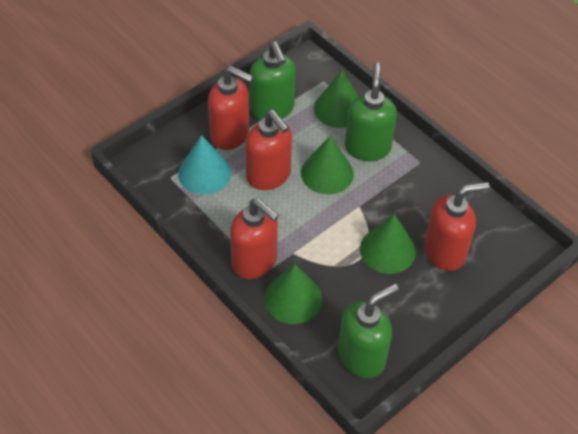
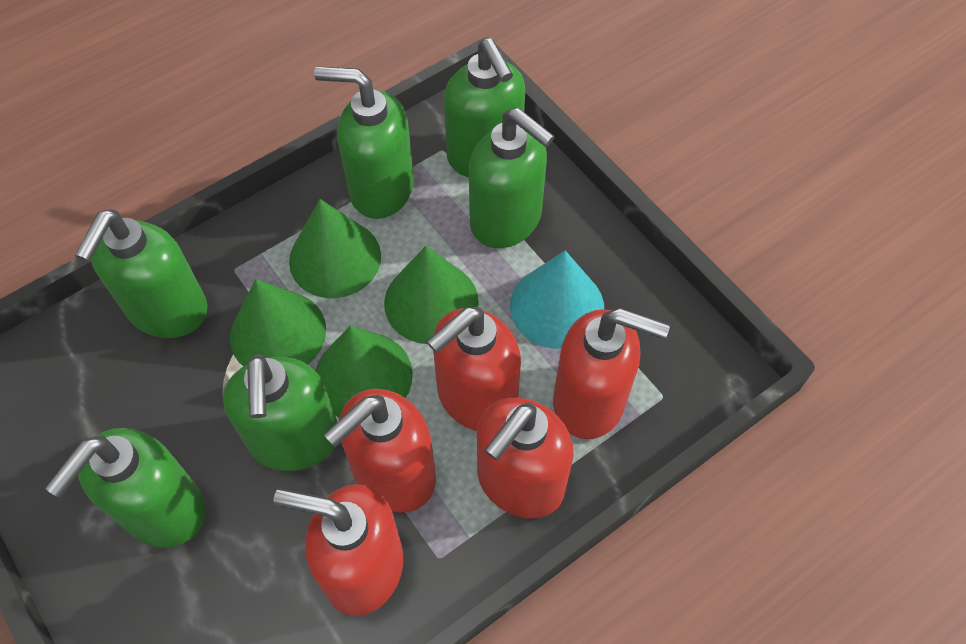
green soap dispenser: [250,42,296,120] [338,284,399,378] [345,63,397,161] = 3 -> [45,428,206,548] [75,210,208,338] [223,354,337,471] [314,66,414,219] [444,38,525,177] [469,108,555,248] = 6
red soap dispenser: [208,66,253,150] [230,198,279,279] [245,110,292,190] [424,182,490,271] = 4 -> [273,484,403,616] [324,389,436,513] [426,307,521,431] [477,398,574,518] [553,308,670,439] = 5

